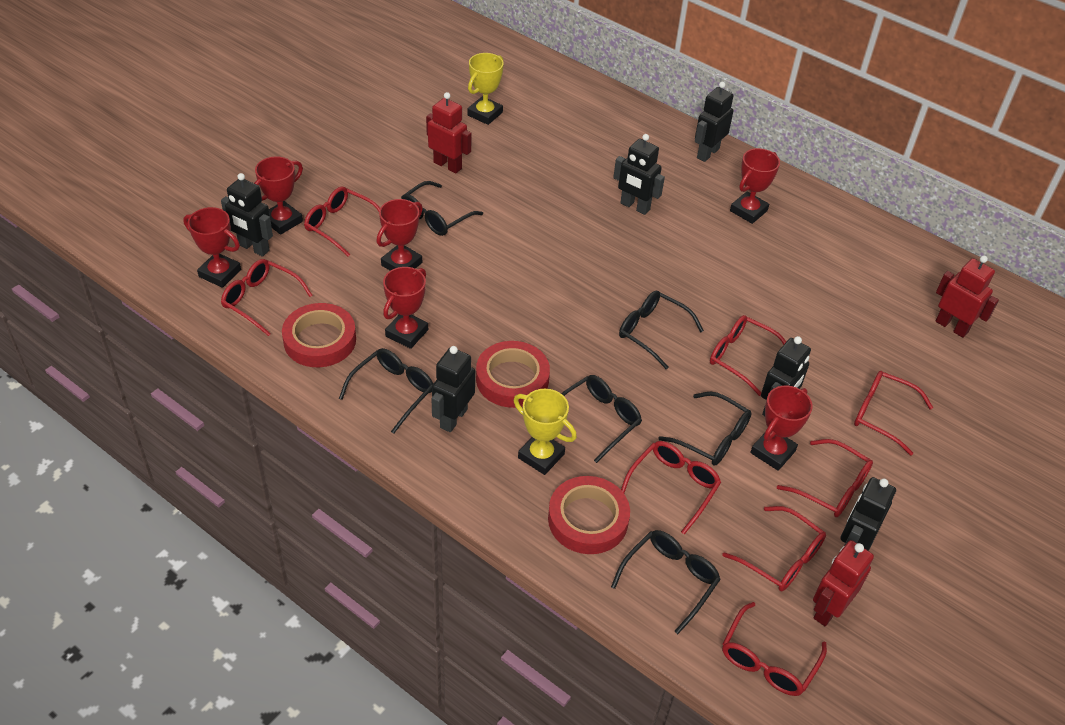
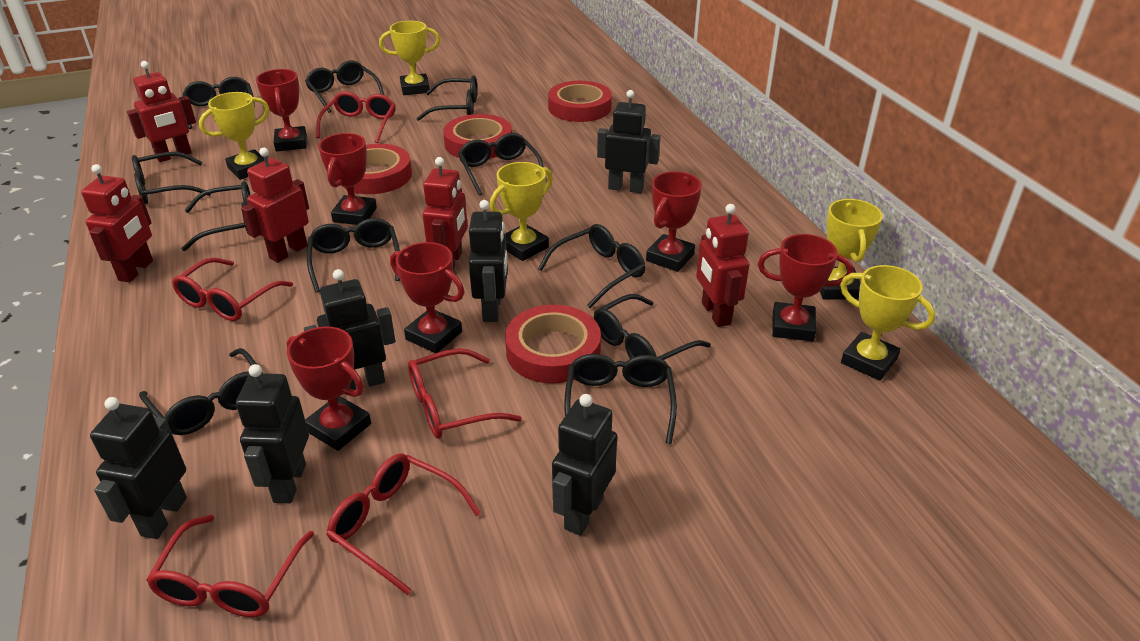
black glasses: [339,348,433,434] [401,181,483,236] [561,375,642,463] [611,530,721,634] [619,291,704,370] [658,392,752,466] = 6 -> [132,152,211,204] [139,348,263,435] [182,77,255,129] [182,181,250,251] [305,60,384,113] [307,218,400,293] [416,75,477,121] [458,133,544,196] [538,224,645,308] [564,354,677,444] [594,294,711,360] = 11
red glasses: [221,259,313,336] [304,187,380,257] [621,441,721,535] [710,315,786,396] [722,506,826,592] [722,602,827,696] [777,439,873,517] [854,371,933,456] = 8 -> [146,515,314,617] [172,258,293,321] [316,91,395,143] [326,453,481,595] [408,348,522,439] = 5
red robot: [426,92,471,174] [813,540,874,626] [936,256,999,338] = 3 -> [81,164,153,282] [127,61,196,162] [241,147,309,263] [423,157,468,270] [696,204,750,327] = 5
red tape: [282,303,356,367] [476,341,550,408] [548,476,630,554] = 3 -> [343,144,412,194] [443,114,512,159] [505,305,601,383] [548,81,612,122] = 4
yellow trophy: [467,53,504,125] [514,389,577,475] = 2 -> [199,92,269,180] [379,21,440,95] [490,162,553,261] [820,199,883,299] [840,265,936,380] = 5

